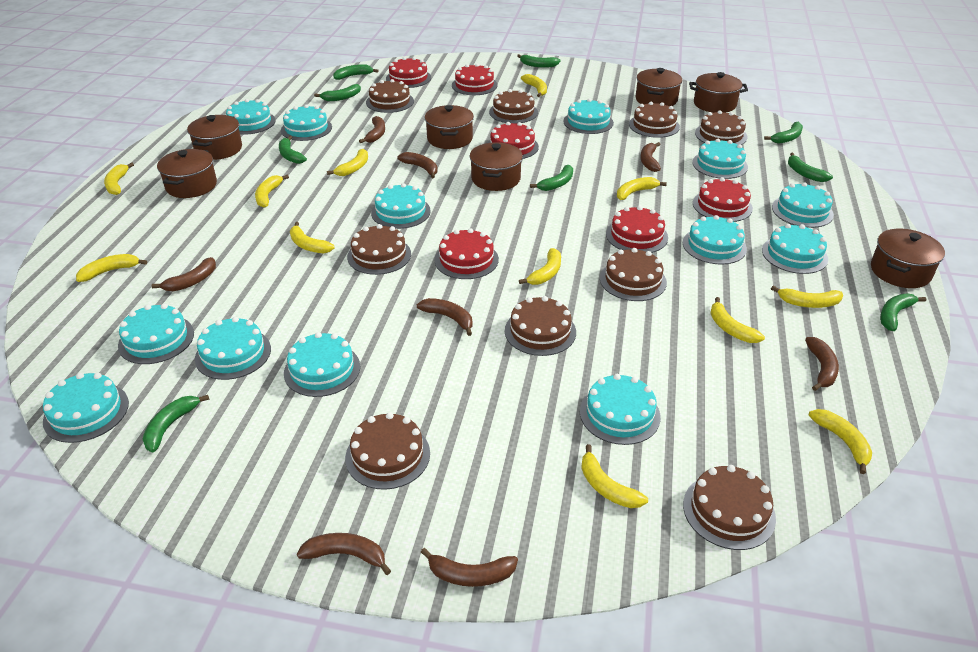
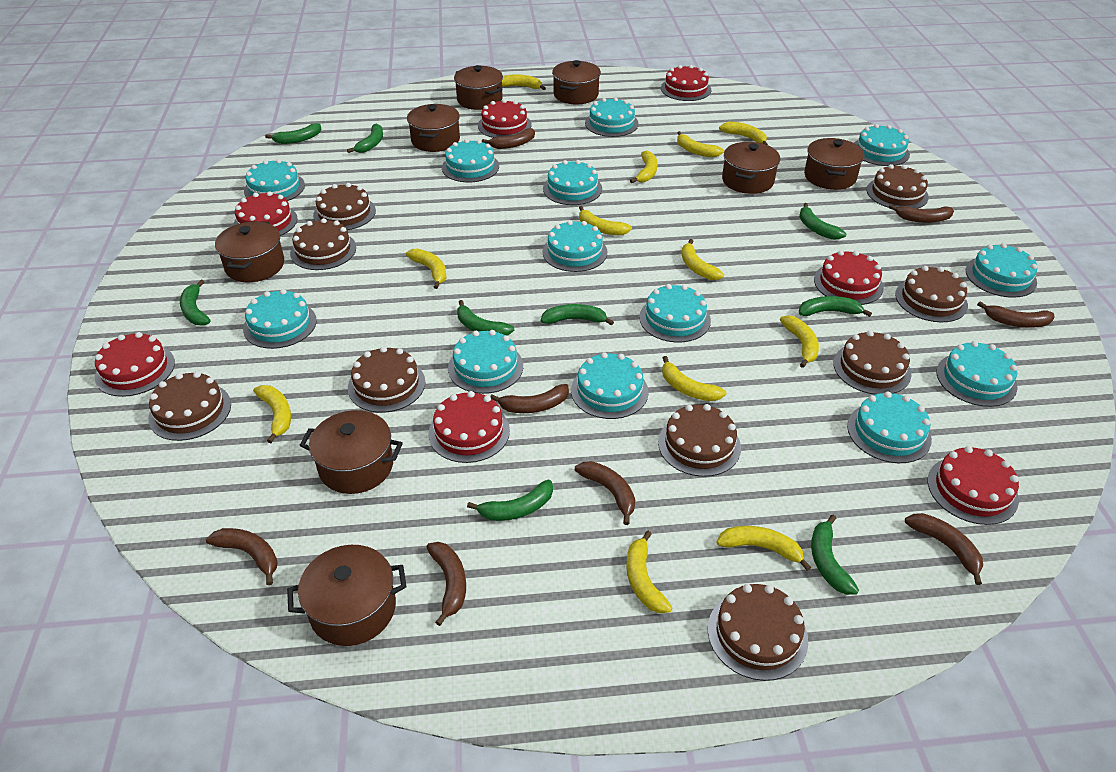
brown pot: [157,149,217,198] [187,115,242,160] [425,105,474,149] [470,142,523,191] [635,68,682,106] [689,72,748,113] [871,229,945,288] = 7 -> [215,221,284,282] [287,545,407,646] [300,410,403,494] [407,104,460,152] [454,65,503,110] [552,60,601,105] [722,142,780,194] [804,138,864,190] = 8
red cake: [386,57,431,88] [434,228,499,279] [452,64,498,95] [488,122,539,159] [606,206,668,253] [693,177,753,222] = 6 -> [95,332,175,397] [233,191,297,236] [428,391,510,463] [478,99,531,138] [661,65,711,101] [814,250,884,305] [928,446,1019,525] = 7

